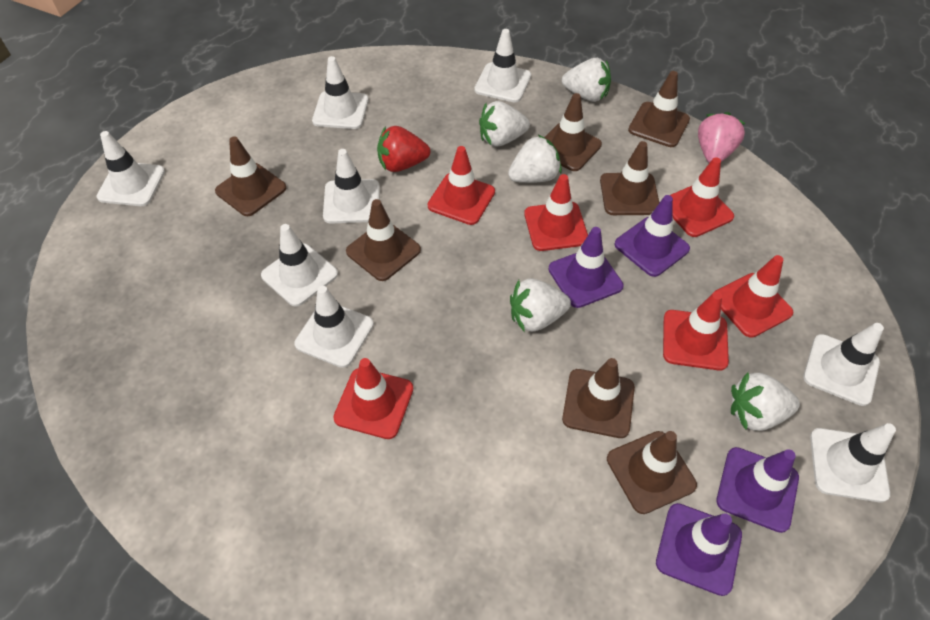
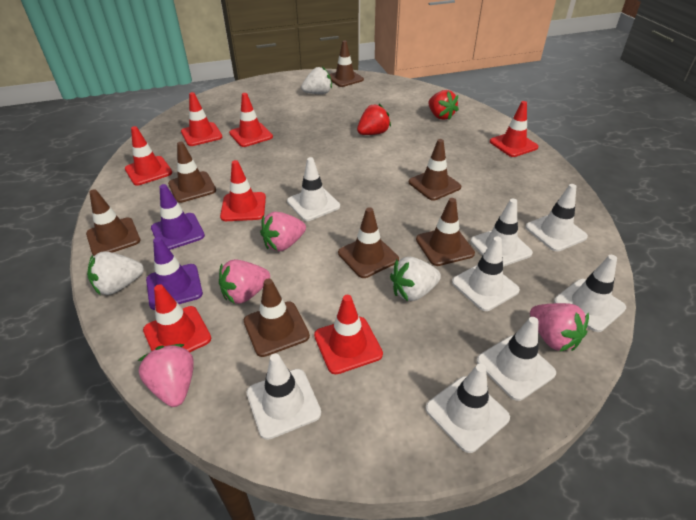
pink strawberry: [698,112,746,163] = 1 -> [138,344,194,407] [219,259,270,304] [260,212,306,252] [530,303,589,352] = 4
purple traffic cone: [548,227,624,308] [614,195,690,277] [656,503,742,596] [717,447,799,533] = 4 -> [146,237,203,310] [151,184,205,250] = 2
red strawberry: [377,126,430,172] = 1 -> [357,104,391,135] [428,90,459,120] = 2
red traffic cone: [333,358,413,439] [428,146,495,225] [524,174,588,251] [663,292,729,371] [670,157,734,237] [714,255,794,338] = 6 -> [125,126,172,185] [143,284,211,352] [181,92,222,146] [220,160,266,221] [229,93,273,147] [314,295,383,374] [490,101,539,157] = 7
white strawberry: [479,101,530,147] [508,135,562,183] [510,278,571,332] [562,58,611,102] [731,372,800,431] = 5 -> [87,251,144,295] [301,67,332,94] [390,257,441,301] = 3

